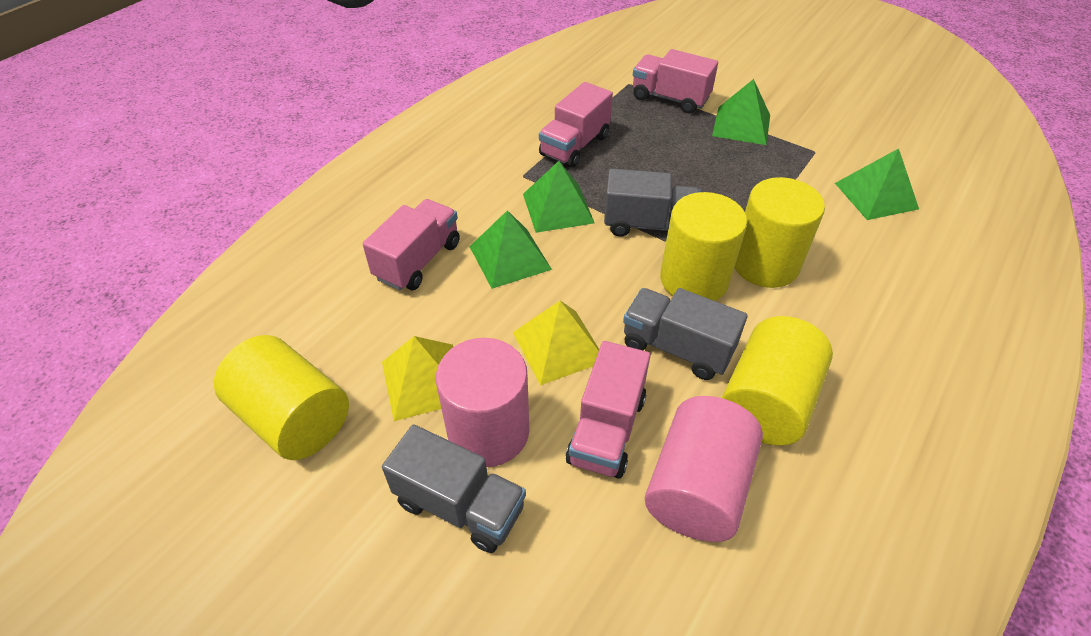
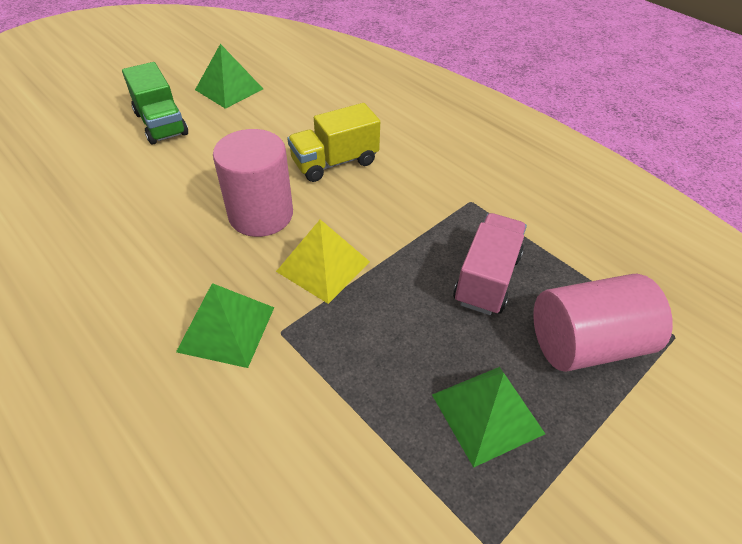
green pyramid: [469,210,552,289] [523,161,594,233] [712,79,770,145] [835,148,919,220] = 4 -> [176,283,274,368] [195,44,263,109] [432,367,545,468] = 3
green truck: none = 0 -> [122,62,188,145] = 1
grey truck: [382,424,526,553] [604,169,701,237] [623,288,748,380] = 3 -> none = 0
pink truck: [363,199,460,290] [539,82,613,167] [566,341,650,479] [633,49,718,113] = 4 -> [453,213,527,315] = 1
yellow cylinder: [214,335,349,460] [660,192,747,301] [722,316,833,446] [734,177,825,288] = 4 -> none = 0
yellow pyramid: [382,336,453,421] [513,301,599,385] = 2 -> [276,219,370,304] = 1
yellow truck: none = 0 -> [287,103,380,182] = 1

